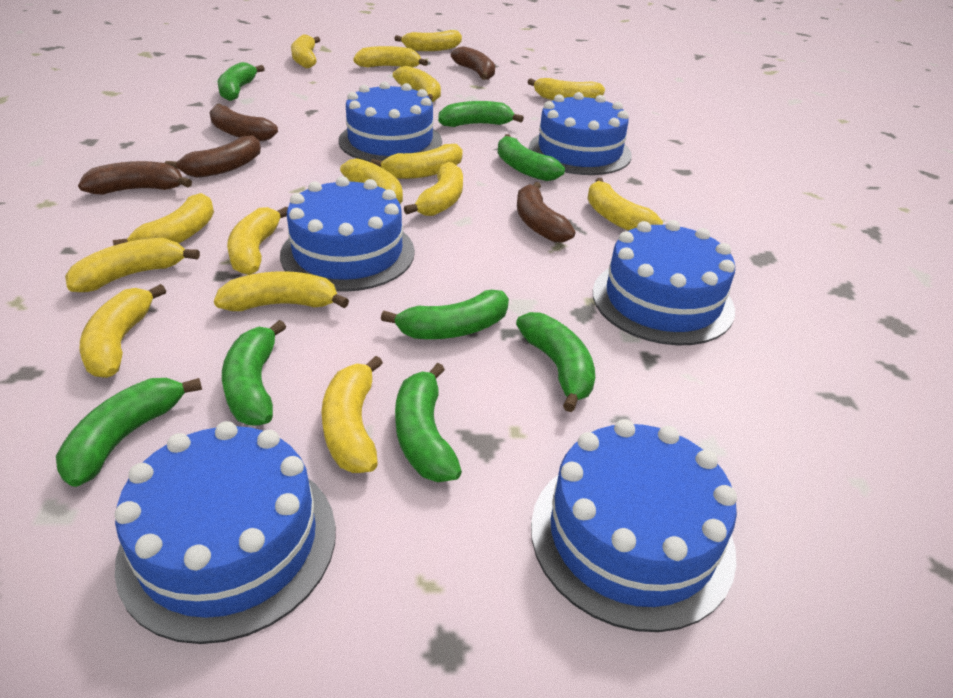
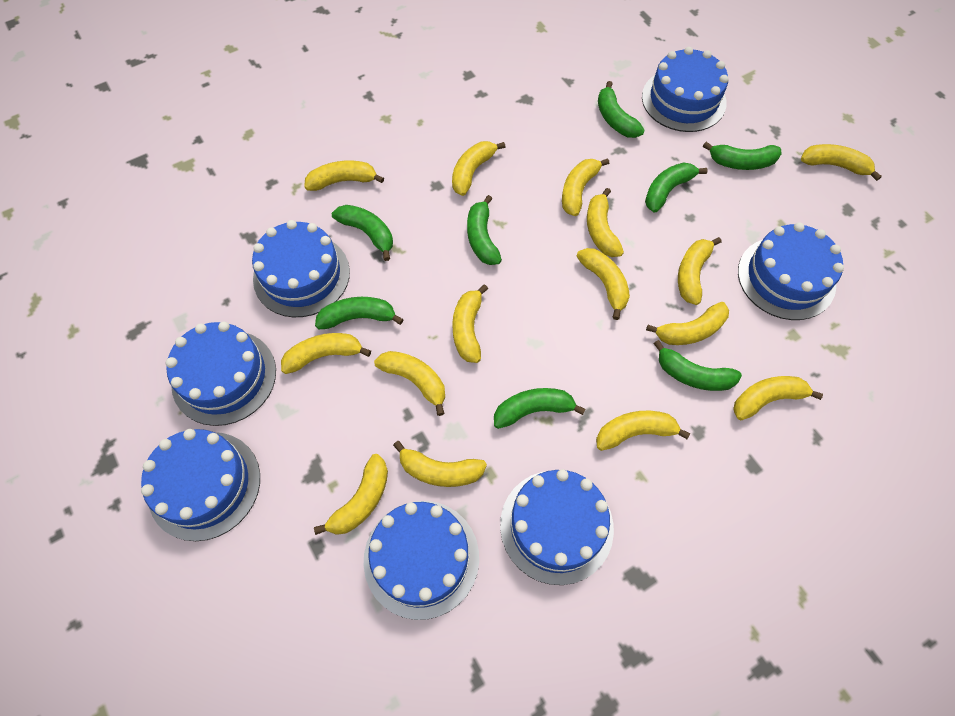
blue cake: [115,421,336,644] [280,176,415,292] [339,81,442,162] [529,92,632,175] [531,419,737,632] [593,220,735,346] = 6 -> [141,429,260,541] [166,322,276,426] [252,220,350,317] [364,501,479,620] [500,469,614,585] [642,47,729,132] [738,222,844,320] = 7
brown banana: [78,161,192,194] [165,135,261,178] [209,104,278,141] [451,46,495,80] [517,182,575,243] = 5 -> none = 0

